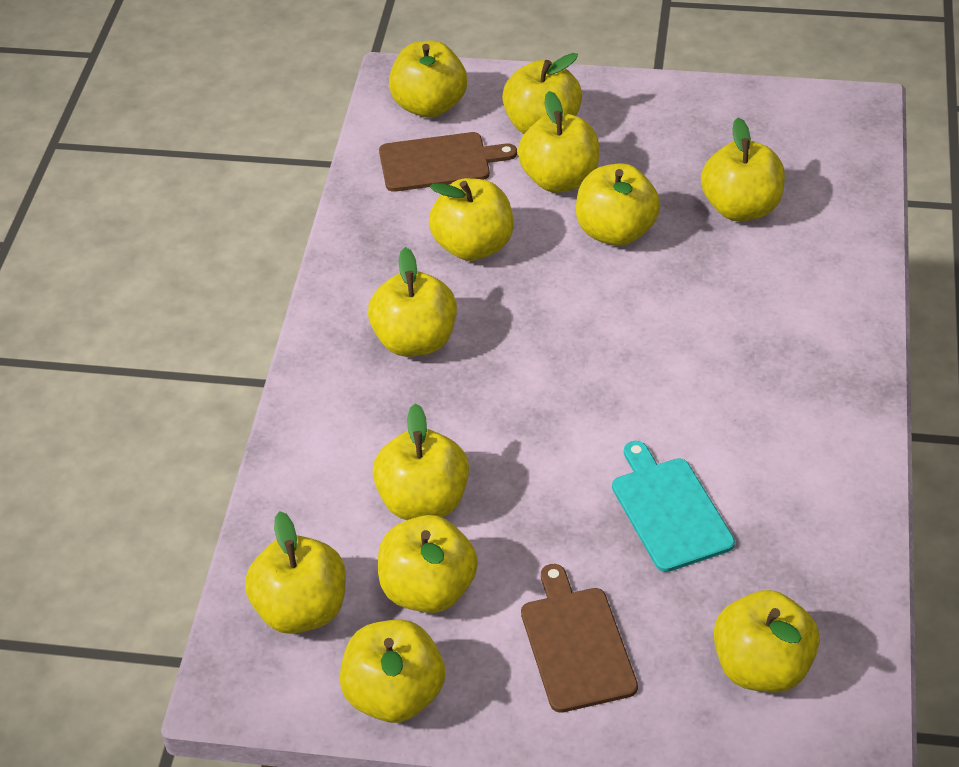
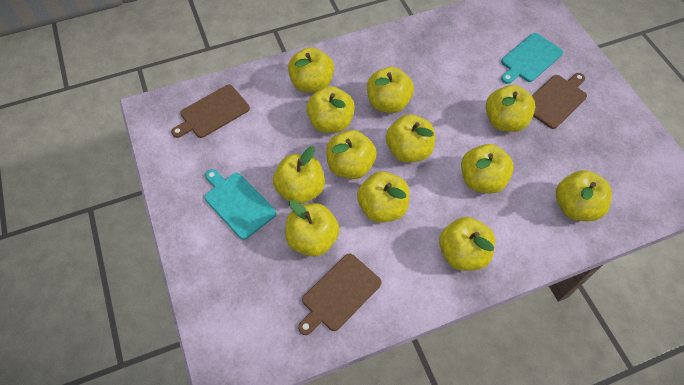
brown cutting board: [379,132,517,192] [521,564,638,713] = 2 -> [171,85,250,138] [298,253,382,335] [532,73,587,129] = 3
turquoise cutting board: [612,441,735,572] = 1 -> [204,169,276,240] [501,33,563,84] = 2

